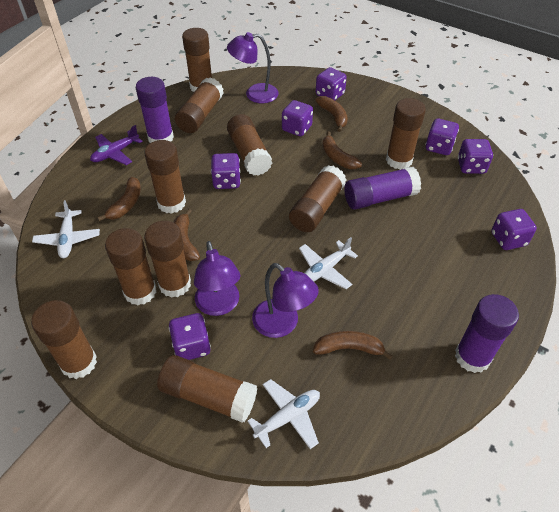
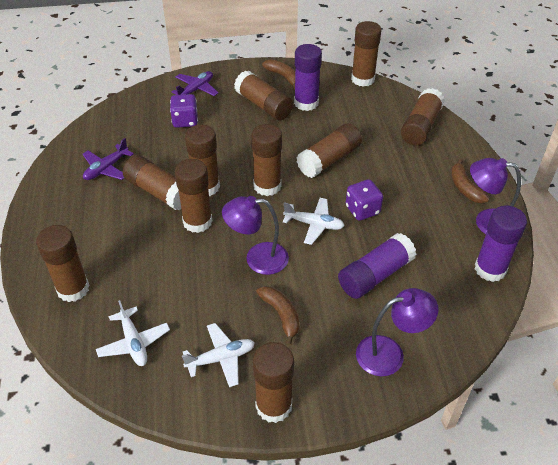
brown banana: [97,177,141,222] [173,209,200,261] [313,331,393,360] [315,96,348,132] [322,131,362,169] = 5 -> [256,286,299,346] [262,59,295,89] [451,158,489,203] = 3
purple dice: [169,313,211,360] [211,153,241,189] [282,100,313,136] [316,67,347,100] [425,119,459,155] [458,139,493,174] [491,209,537,250] = 7 -> [170,94,198,128] [346,179,383,221] = 2
purple plane: [90,125,143,165] = 1 -> [83,138,134,180] [171,71,219,96] = 2

